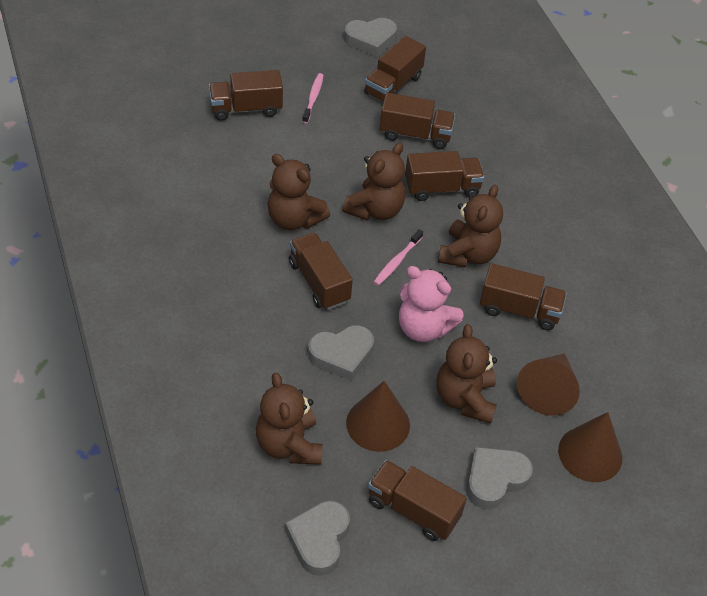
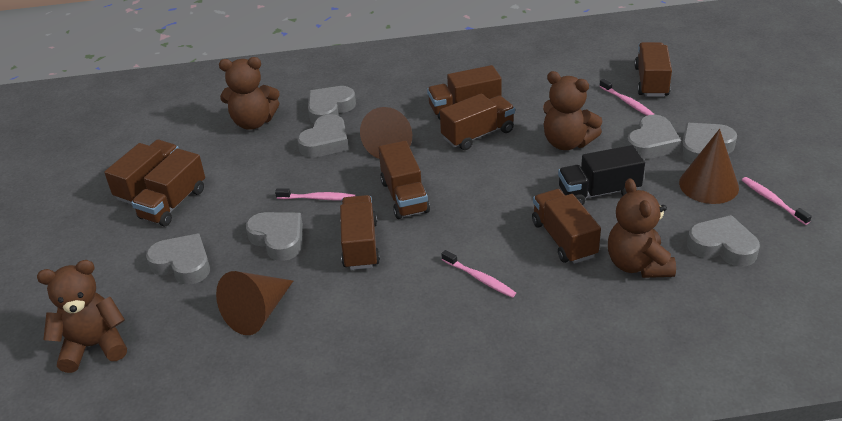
black truck: none = 0 -> [558,145,645,205] = 1
brown teddy bear: [256,372,323,464] [267,154,330,230] [342,143,405,221] [436,324,497,423] [438,185,503,267] = 5 -> [37,260,127,373] [219,57,280,130] [543,71,603,150] [608,178,676,278] = 4
brown truck: [209,70,283,121] [289,233,353,310] [364,36,426,102] [368,460,467,541] [380,93,455,149] [405,151,484,201] [480,263,567,330] = 7 -> [104,140,179,205] [131,148,205,226] [340,195,380,270] [379,141,430,219] [427,65,502,120] [440,93,515,150] [532,189,601,264] [634,42,672,97] = 8
grey heart: [285,500,350,576] [308,325,374,381] [344,18,397,57] [467,447,533,509] = 4 -> [146,234,210,285] [246,212,303,261] [297,114,349,158] [308,86,356,124] [627,115,681,159] [681,123,737,164] [687,215,760,267] = 7
pink teddy bear: [399,266,464,342] = 1 -> none = 0
pink toothbrush: [302,73,324,123] [374,229,423,286] = 2 -> [275,188,356,200] [442,250,516,298] [600,79,655,116] [742,177,812,225] = 4

